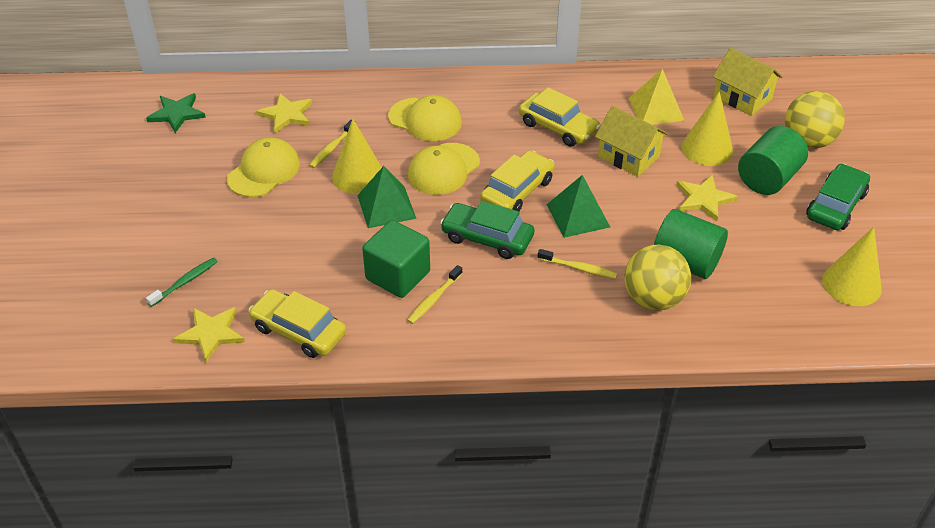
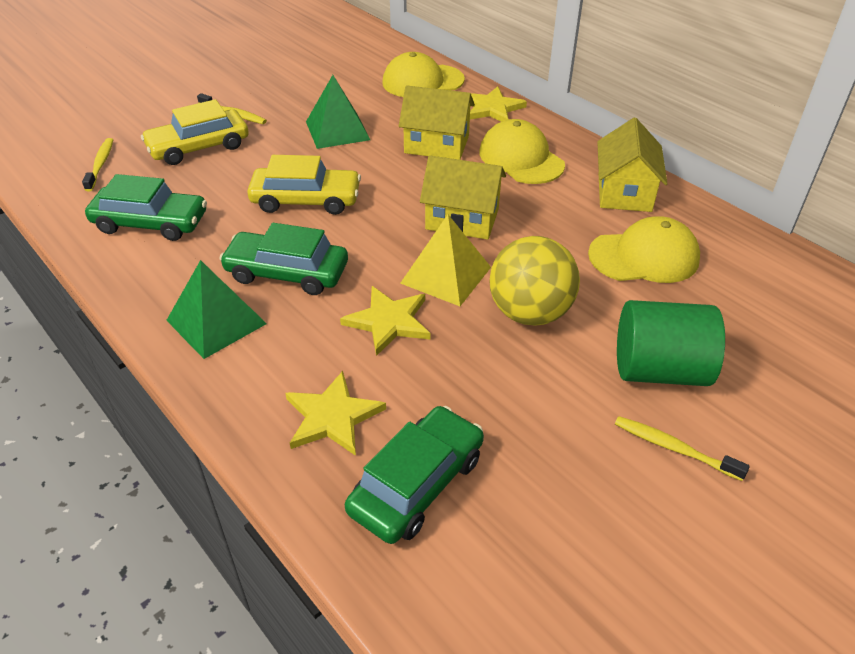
green car: [440,201,535,259] [806,164,870,230] = 2 -> [85,174,207,241] [220,223,348,295] [345,406,484,544] = 3
green cube: [362,220,430,298] = 1 -> none = 0
green cylinder: [654,209,728,279] [738,126,808,195] = 2 -> [617,300,725,386] = 1
green star: [146,93,206,133] = 1 -> none = 0
green toothbrush: [146,258,218,307] = 1 -> none = 0
yellow ball: [624,245,691,311] [785,91,845,148] = 2 -> [489,236,580,326] = 1
yellow car: [249,289,346,358] [480,150,555,211] [519,87,601,147] = 3 -> [141,99,249,165] [247,155,361,215] = 2
yellow cone: [332,119,382,194] [681,91,733,166] [822,227,882,306] = 3 -> none = 0
yellow house: [595,106,668,177] [713,48,783,116] = 2 -> [399,85,475,160] [420,155,506,240] [597,118,668,212] = 3

